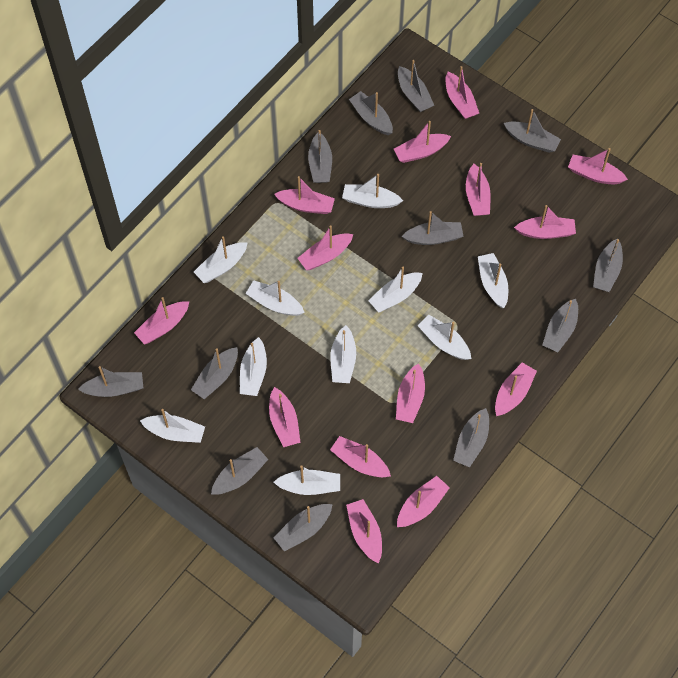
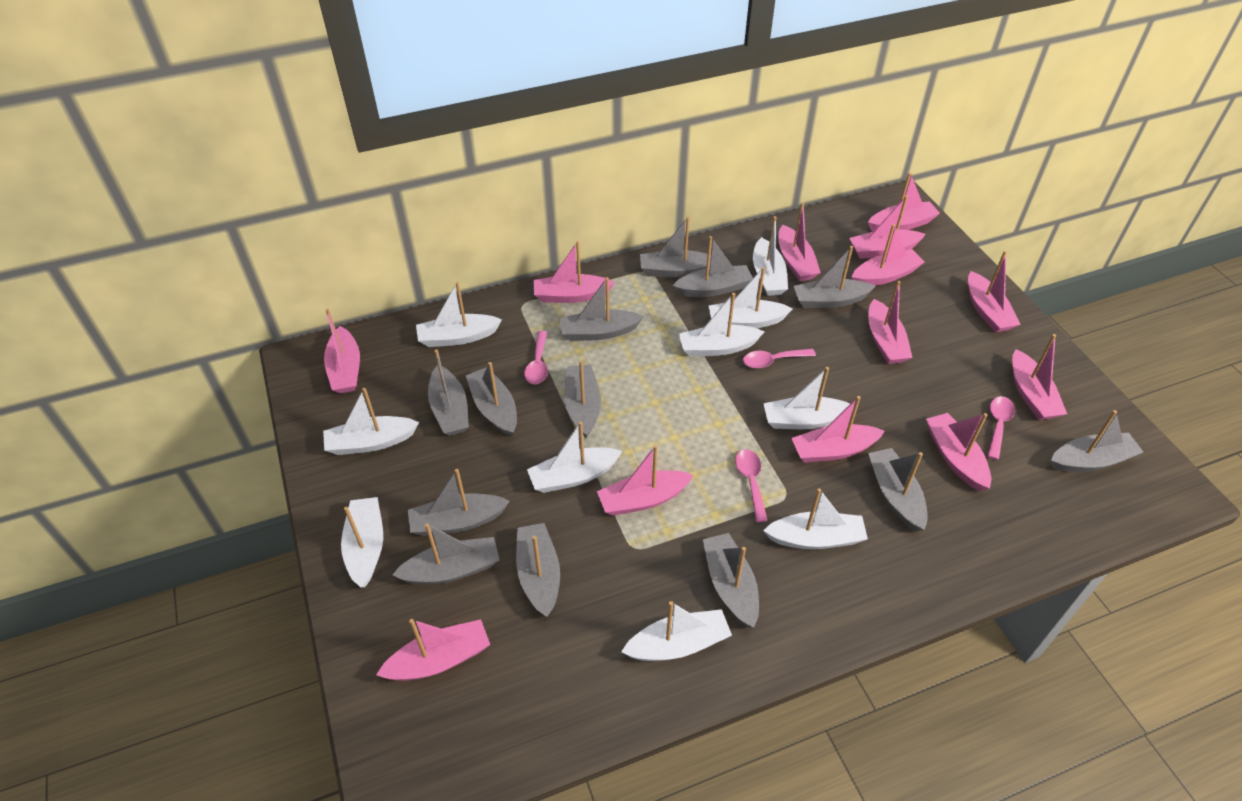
grey boat: [78,366,143,397] [191,347,238,399] [211,447,268,495] [273,504,333,552] [308,130,332,183] [349,91,393,135] [398,60,434,112] [402,211,464,245] [453,408,489,467] [504,109,561,153] [542,299,578,352] [593,238,623,292] = 12 -> [392,523,499,585] [408,469,510,536] [428,349,469,436] [465,362,517,436] [516,523,560,617] [559,277,644,341] [564,360,601,438] [640,217,711,278] [672,236,753,297] [703,533,759,628] [793,246,875,308] [868,448,928,531] [1051,410,1143,472] = 13
pink boat: [134,297,189,344] [269,387,301,447] [274,176,335,214] [297,226,353,270] [330,436,391,477] [346,499,382,564] [394,121,451,163] [396,363,425,423] [397,476,450,527] [446,66,479,119] [466,163,491,216] [495,362,537,416] [514,205,576,239] [568,148,628,184] = 14 -> [324,309,360,393] [376,619,490,681] [533,241,615,303] [597,445,694,516] [779,202,821,281] [791,396,885,463] [849,195,926,259] [852,224,925,286] [868,172,940,232] [868,281,913,364] [926,413,991,491] [968,251,1021,333] [1012,334,1067,420] = 13
pink spoon: none = 0 -> [524,331,548,384] [735,449,768,522] [743,349,816,368] [987,396,1015,460] = 4

